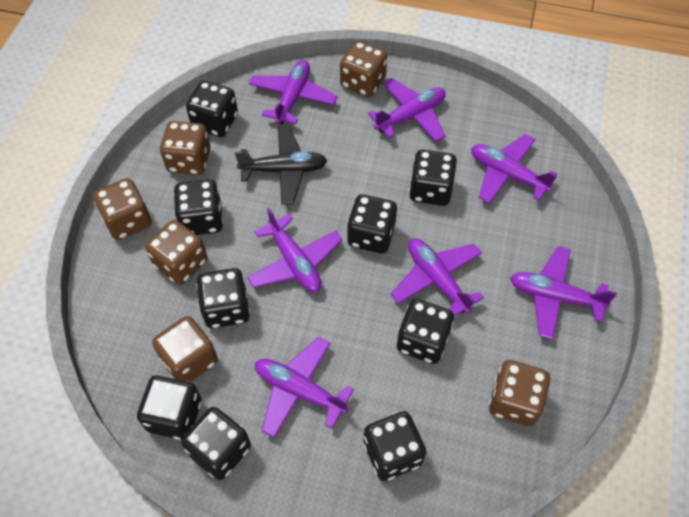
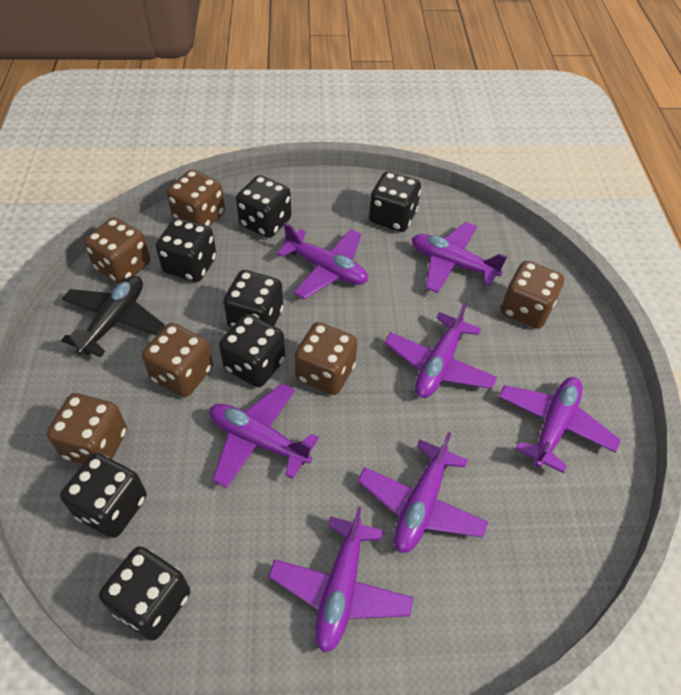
black dice: [137,375,202,440] [174,179,223,235] [181,407,251,480] [186,81,238,137] [196,268,250,328] [347,194,397,254] [363,411,426,481] [397,299,454,364] [409,150,457,206] = 9 -> [60,453,147,538] [99,546,190,641] [156,218,216,282] [219,314,285,387] [223,270,283,328] [236,175,291,238] [369,171,421,232] = 7

